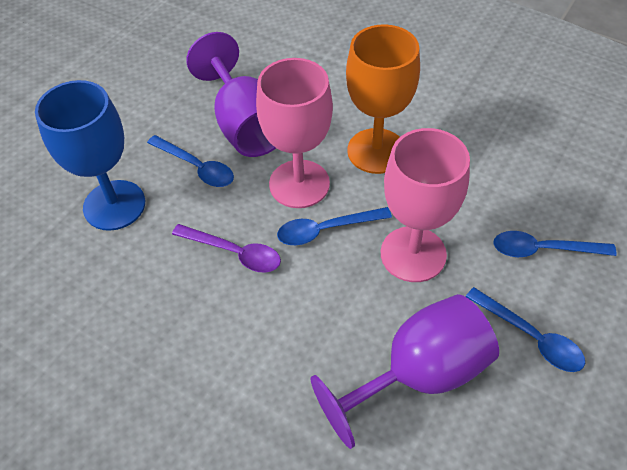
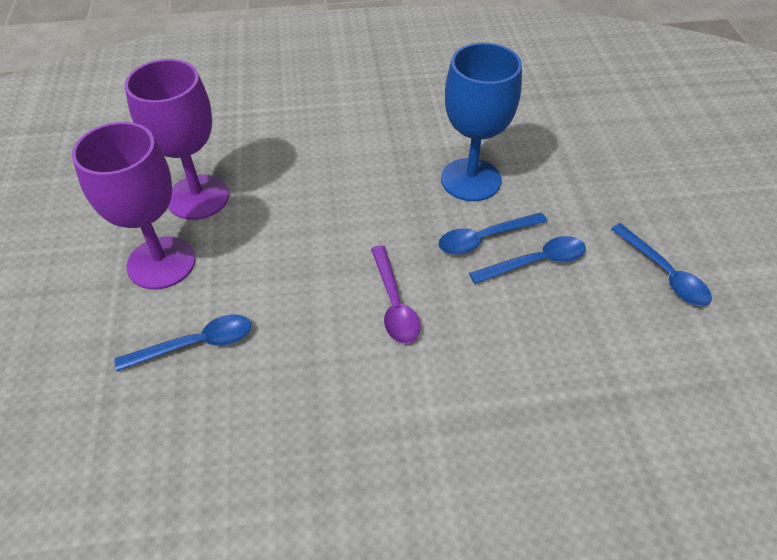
orange goblet: [346,24,420,174] = 1 -> none = 0
pink goblet: [256,58,333,208] [381,128,470,282] = 2 -> none = 0

